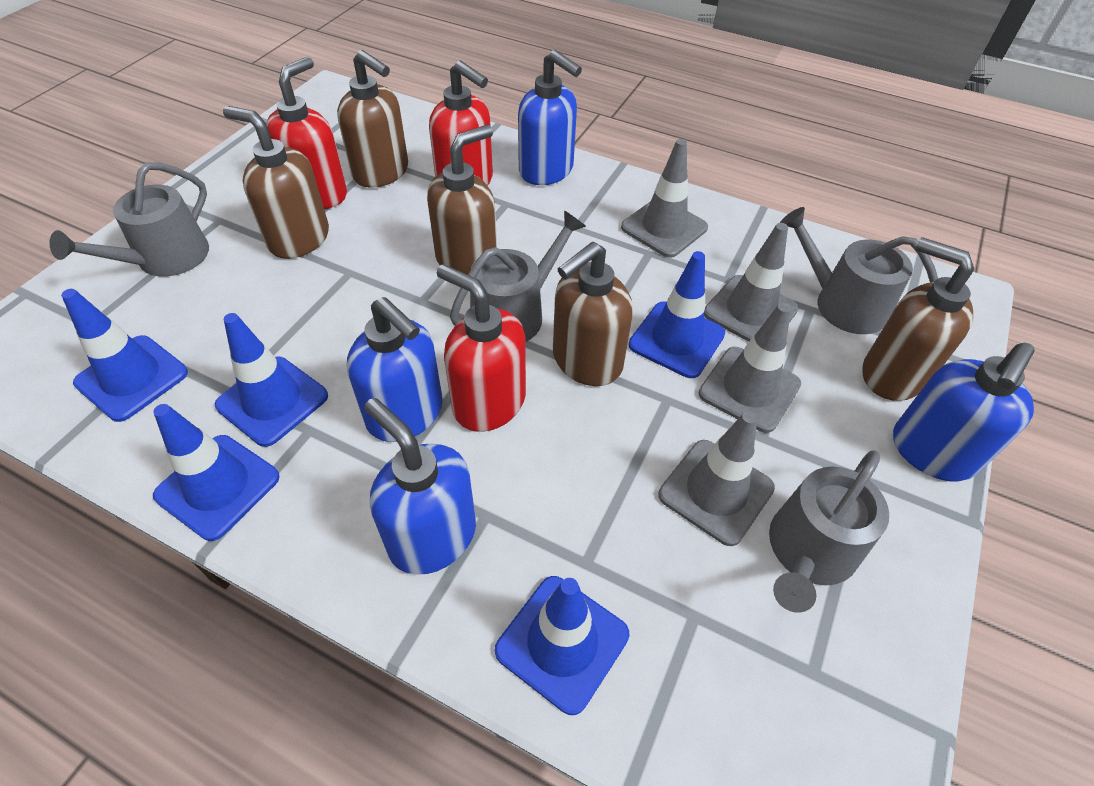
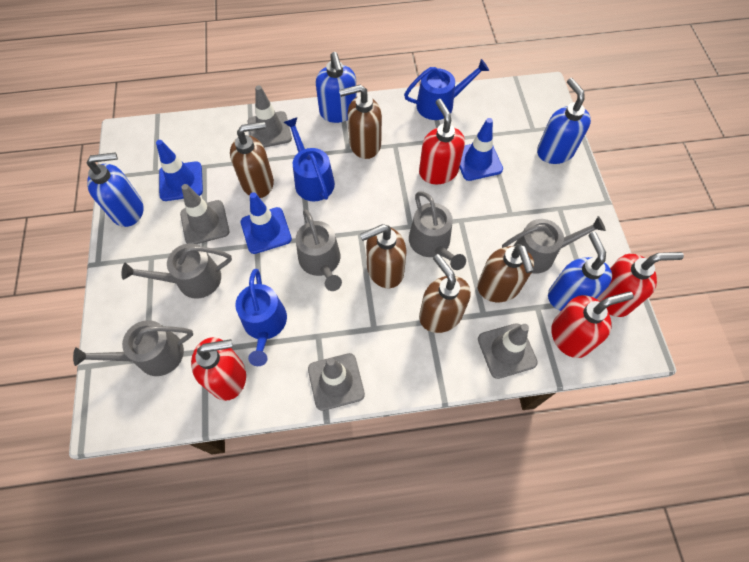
blue traffic cone: [61,289,188,422] [153,404,280,541] [215,313,328,447] [495,576,629,715] [629,251,725,378] = 5 -> [156,140,203,201] [241,192,292,254] [459,118,503,181] = 3
blue watering can: none = 0 -> [235,269,287,366] [284,117,335,201] [404,59,489,120] = 3
grey watering can: [49,162,209,277] [450,210,586,342] [769,450,889,613] [780,207,938,334] = 4 -> [73,320,193,376] [121,243,232,299] [296,209,342,291] [409,191,466,270] [502,216,606,274] = 5
red soap dispenser: [266,57,347,209] [429,60,493,186] [437,264,526,432] = 3 -> [191,337,246,401] [419,99,465,184] [551,291,634,358] [597,252,684,317] = 4

